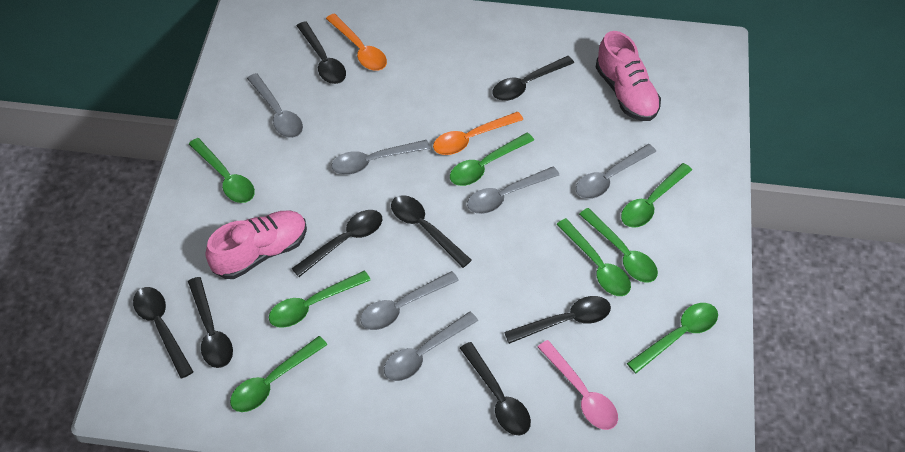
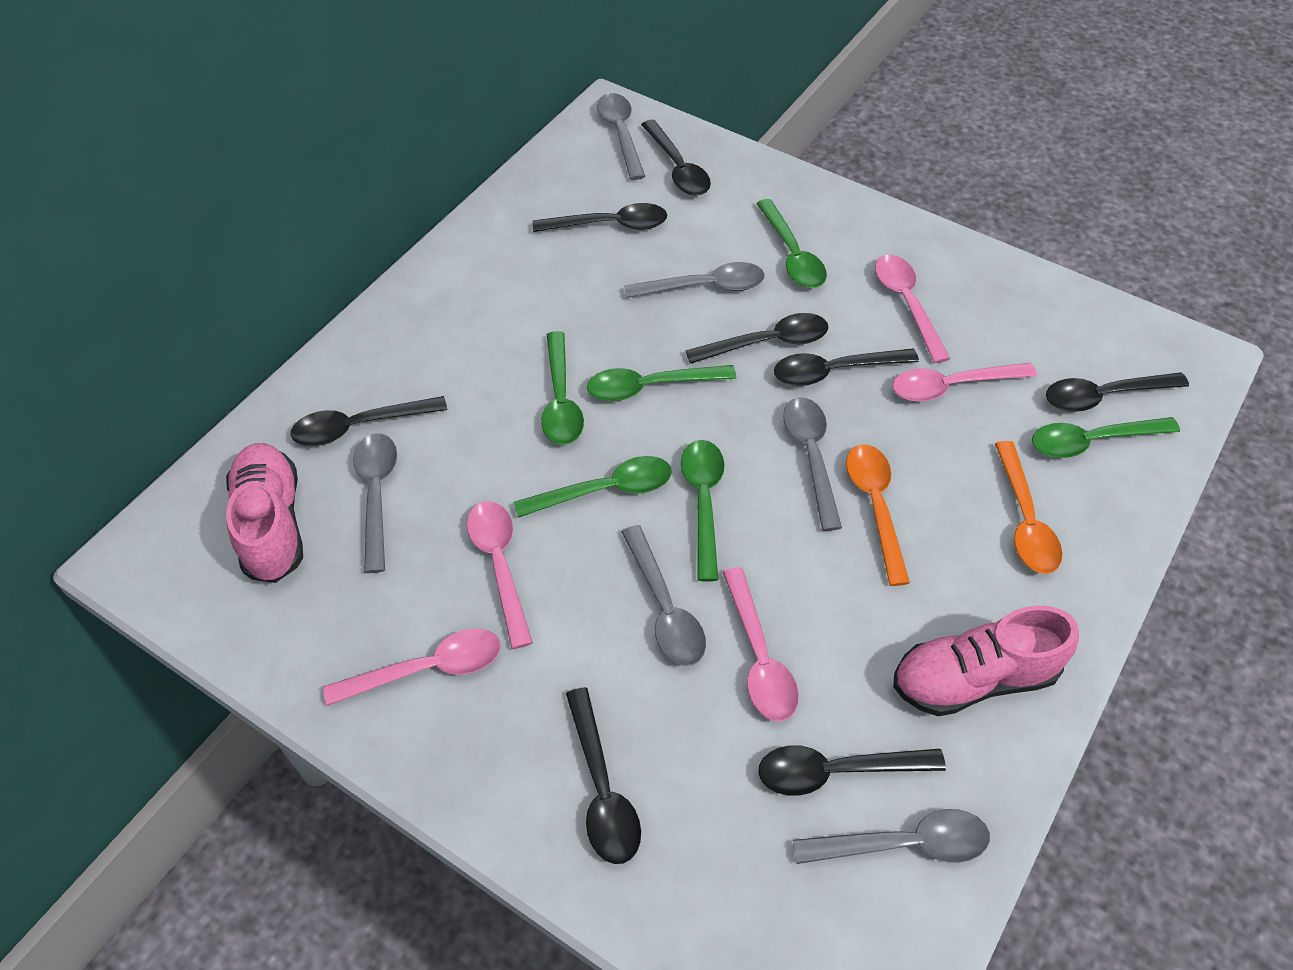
green spoon: [189,138,255,203] [230,336,328,412] [269,271,371,328] [450,133,534,186] [556,218,631,296] [579,208,658,282] [621,163,692,228] [627,303,718,373] = 8 -> [514,456,672,518] [541,331,584,445] [587,365,736,401] [681,440,725,581] [756,199,827,288] [1032,417,1180,458] = 6
pink spoon: [538,340,618,430] = 1 -> [323,629,501,706] [467,501,533,649] [723,567,799,721] [875,255,950,363] [892,363,1037,402] = 5

